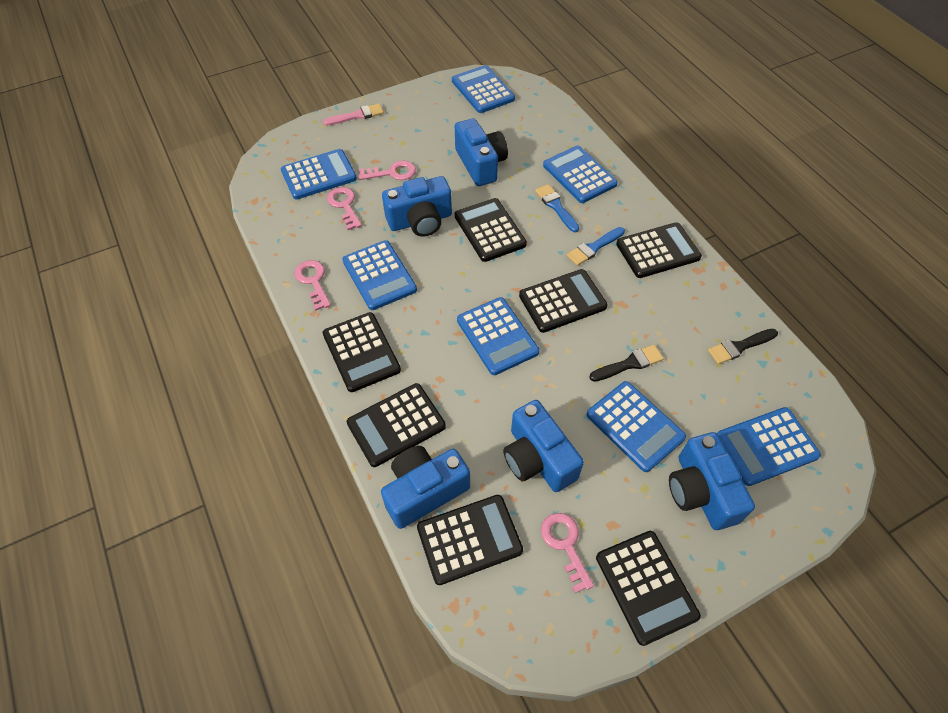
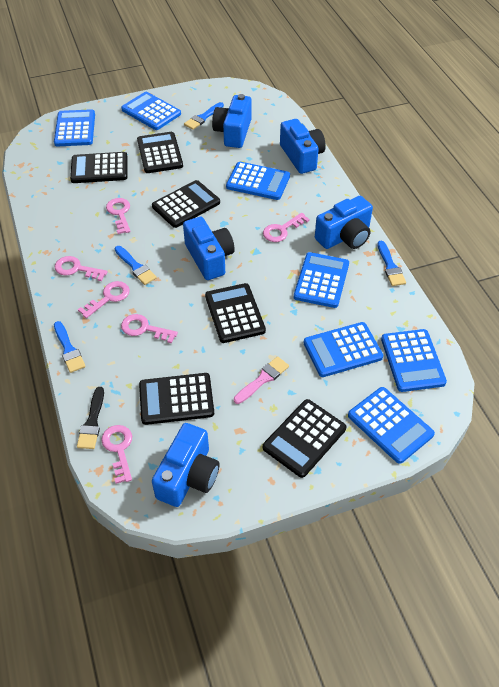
black brush: [589,345,664,382] [708,329,778,364] = 2 -> [77,387,104,449] = 1
black calculator: [322,312,401,392] [347,383,446,467] [417,495,523,585] [455,198,527,262] [519,269,608,333] [596,531,701,646] [616,222,702,278] = 7 -> [70,152,128,183] [137,132,183,173] [139,373,214,425] [152,180,220,228] [205,283,266,343] [263,399,346,478] = 6
blue brush: [535,184,579,232] [567,227,625,266] = 2 -> [54,321,86,373] [115,246,157,285] [184,102,224,130] [378,241,406,286] = 4
pink key: [295,260,331,311] [327,187,362,230] [359,160,416,180] [541,513,594,593] = 4 -> [55,256,108,281] [78,281,130,318] [101,425,132,484] [106,198,130,234] [121,314,178,344] [263,213,310,242] = 6

